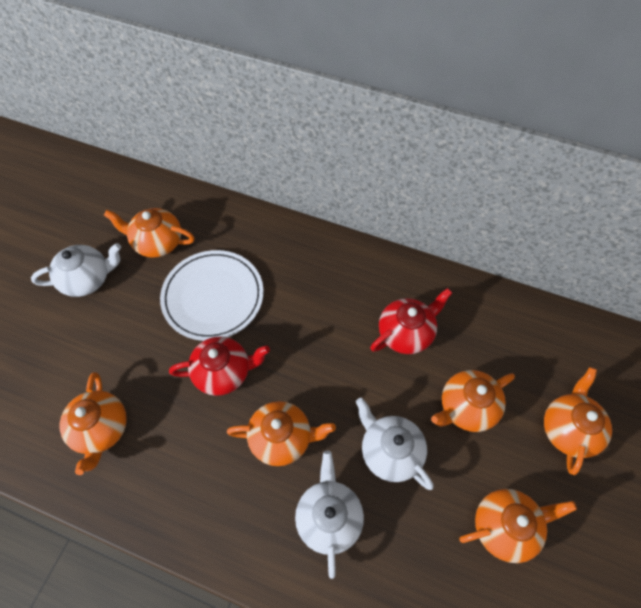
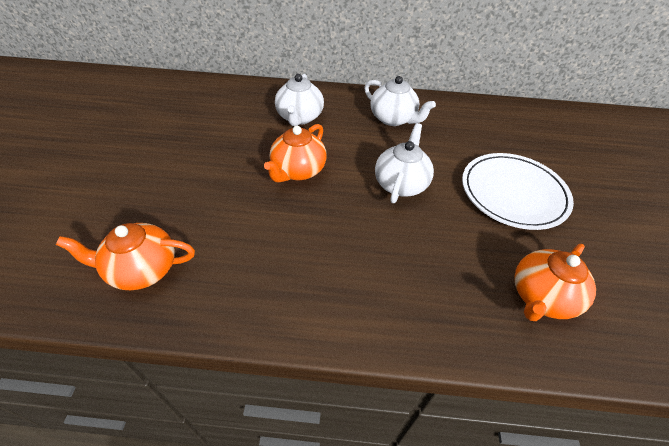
orange teapot: [60,372,127,475] [104,208,195,258] [227,401,336,466] [431,370,515,432] [459,489,577,563] [544,367,612,475] = 6 -> [56,223,195,290] [264,124,327,183] [514,244,596,321] = 3
red teapot: [169,336,270,396] [370,288,452,354] = 2 -> none = 0

